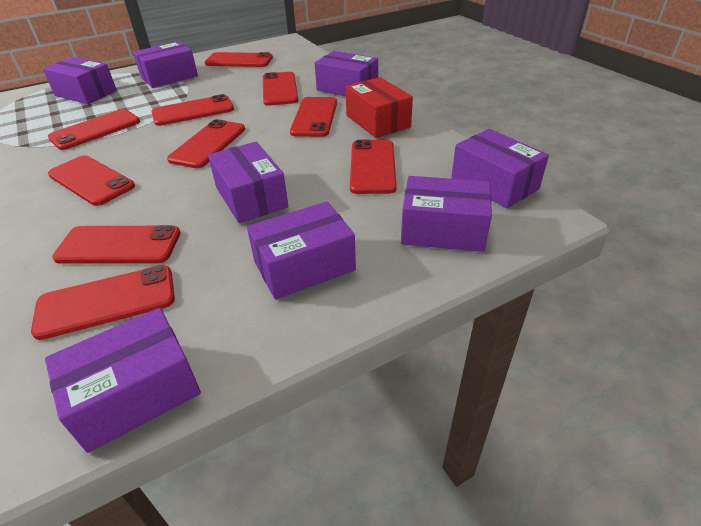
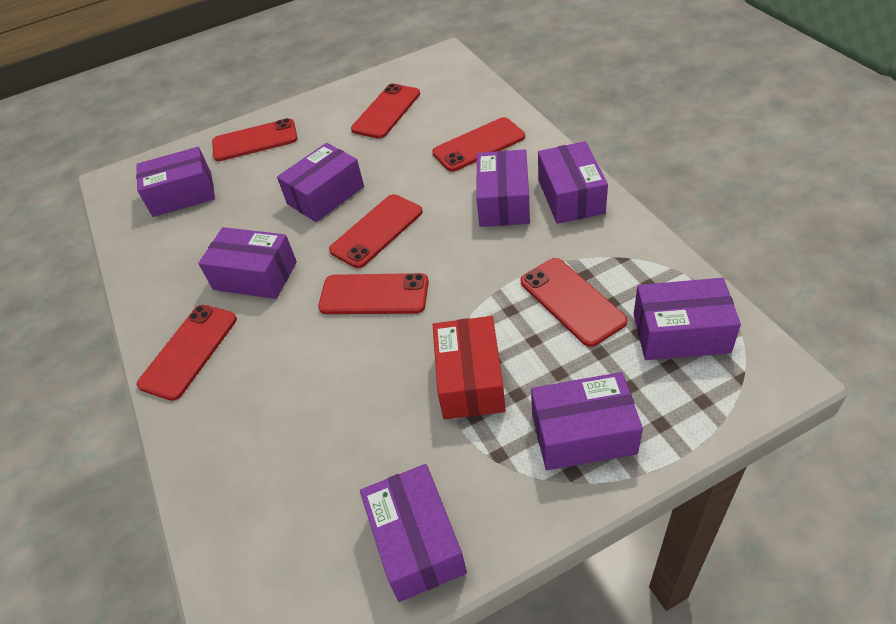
red phone: [31,265,175,340] [48,109,140,150] [48,155,135,206] [52,225,181,264] [151,94,234,126] [167,119,245,168] [205,52,273,67] [263,72,298,106] [290,97,337,137] [350,140,397,194] = 10 -> [137,305,237,401] [212,118,298,161] [318,273,429,314] [329,194,423,268] [351,83,420,139] [432,117,525,172] [521,258,627,347] = 7

